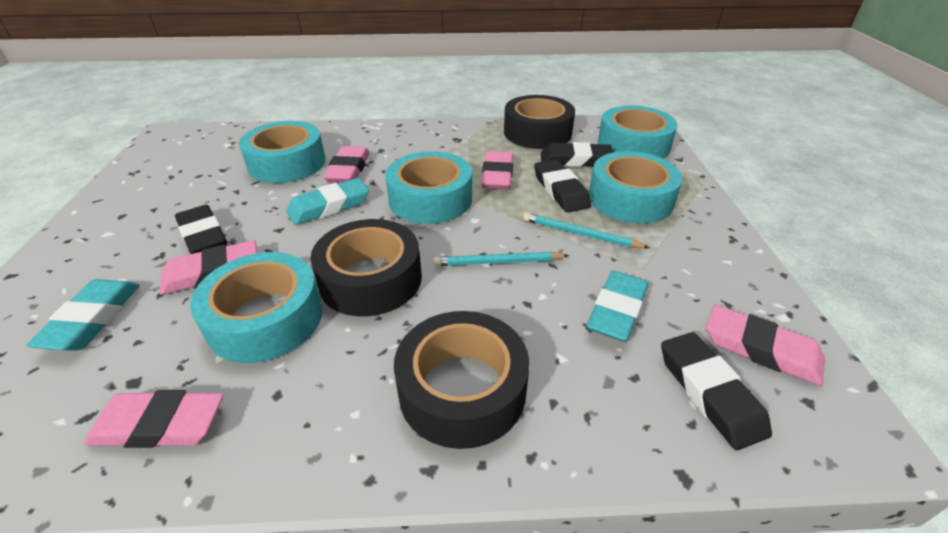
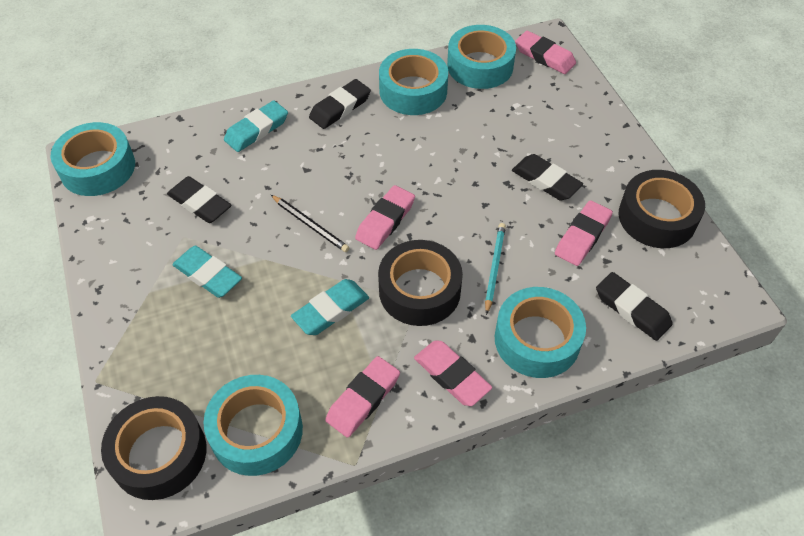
black pencil: none = 0 -> [271,195,349,252] = 1
turquoise pencil: [433,252,569,266] [523,213,649,248] = 2 -> [485,223,506,315] = 1

